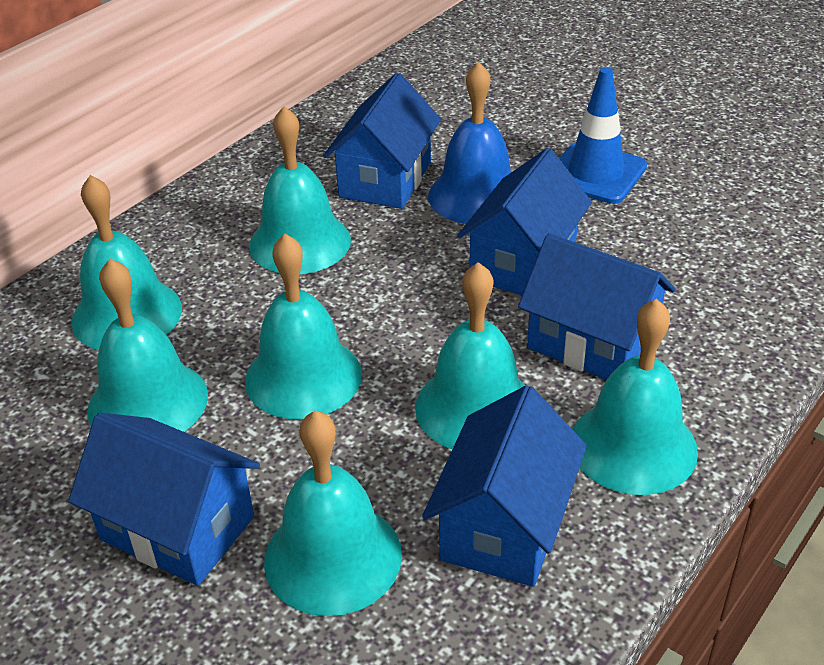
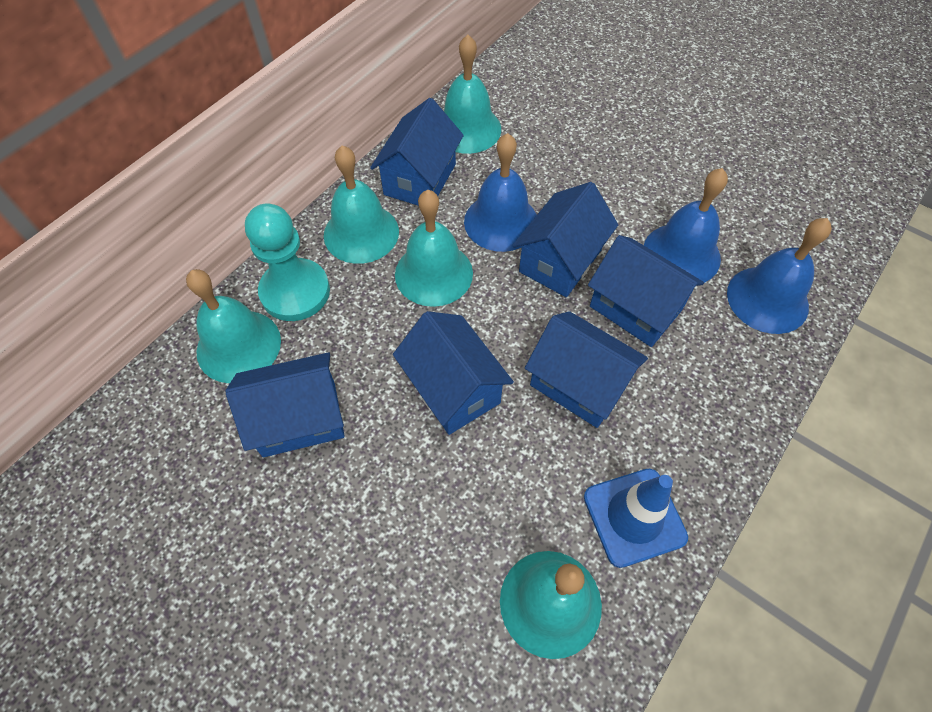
blue bell: [428,61,511,224] = 1 -> [464,133,537,252] [644,168,728,283] [727,218,832,334] = 3
blue house: [68,412,260,586] [323,73,441,209] [422,385,587,587] [457,148,592,295] [518,233,676,380] = 5 -> [225,352,345,457] [370,98,464,206] [393,311,514,435] [512,182,618,297] [525,311,648,428] [588,235,704,347] = 6
turquoise bell: [71,175,182,350] [87,259,208,432] [245,234,362,419] [249,106,351,274] [264,410,402,616] [415,262,525,449] [573,299,698,495] = 7 -> [186,269,281,383] [324,145,399,264] [395,190,473,307] [444,35,501,154] [500,551,602,659] = 5
turquoise pawn: none = 0 -> [245,203,330,321] = 1

